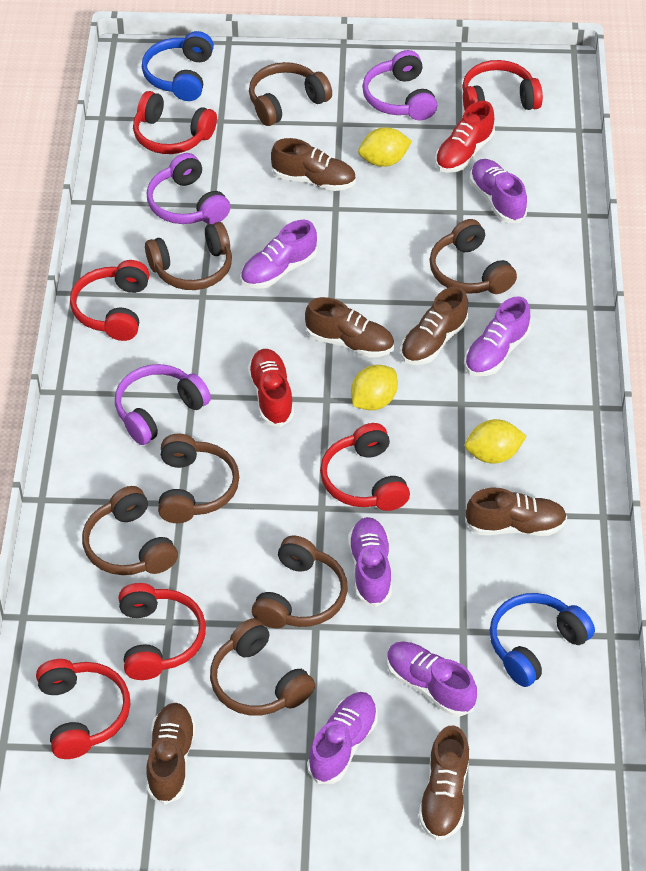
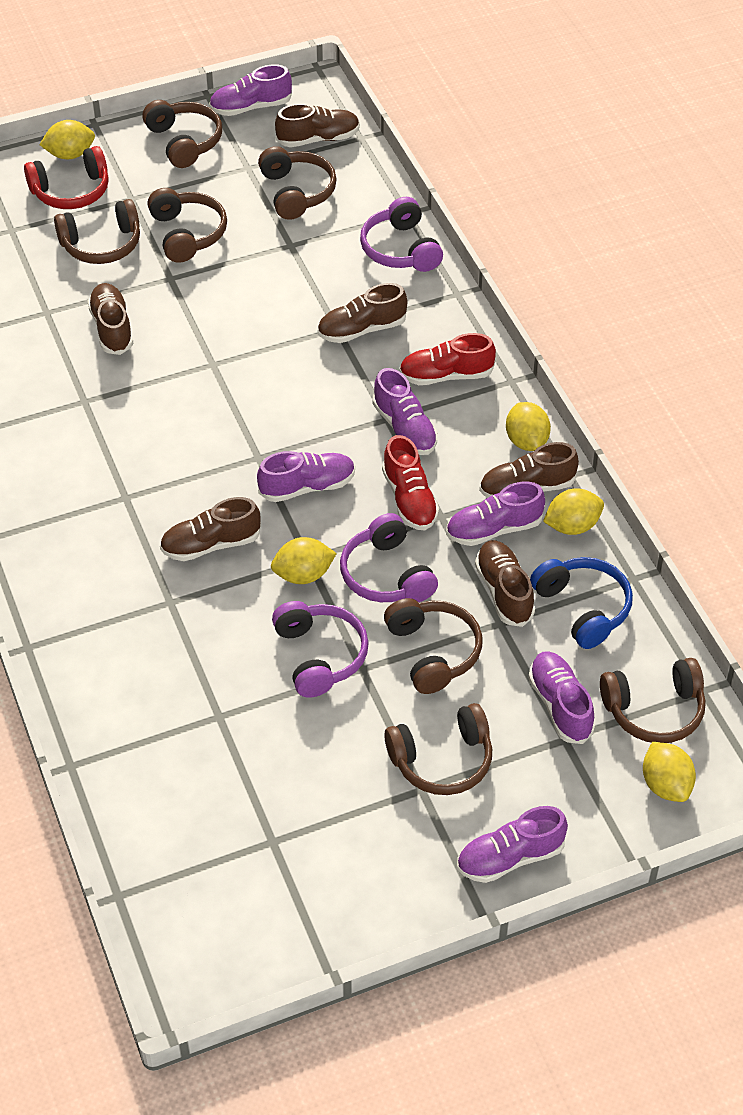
blue headphones: [142,31,214,101] [490,593,595,687] = 2 -> [530,557,633,649] = 1
red headphones: [36,659,130,759] [70,260,149,341] [119,583,206,680] [133,91,217,154] [320,423,410,511] [462,60,543,110] = 6 -> [24,146,109,209] = 1
yellow lemon: [351,365,398,410] [358,127,412,167] [465,419,527,464] = 3 -> [39,120,95,159] [271,537,337,584] [506,402,551,451] [543,488,604,535] [643,742,696,802] = 5

